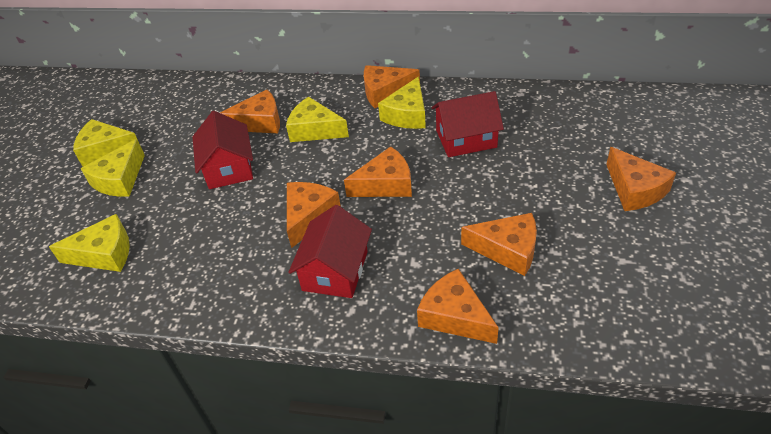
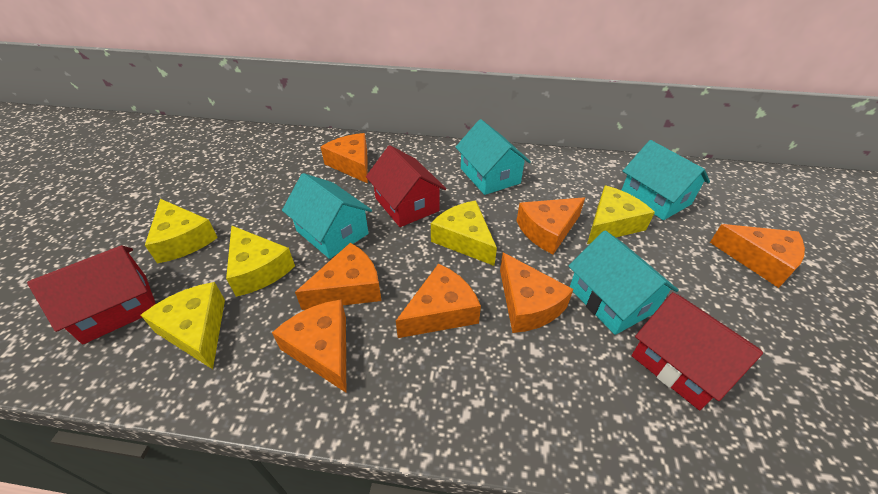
turquoise house: none = 0 -> [282,173,372,259] [455,119,531,195] [569,230,679,335] [621,140,710,220] = 4

